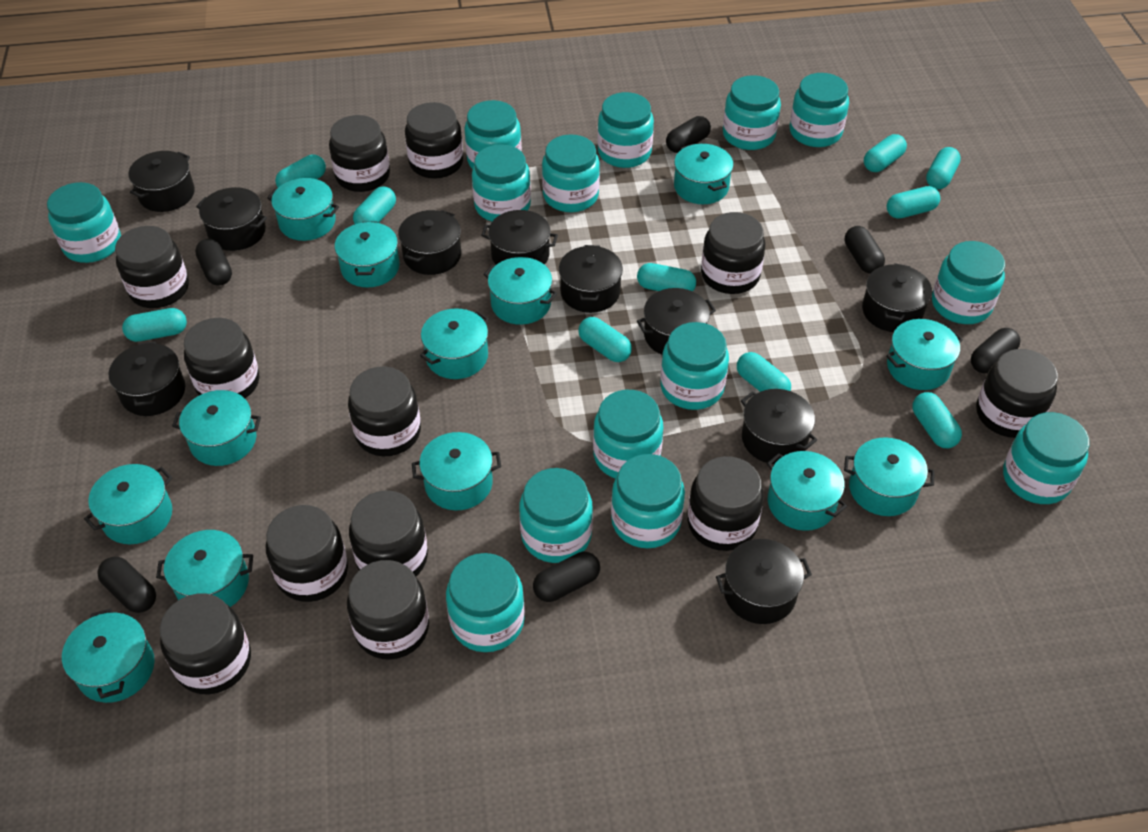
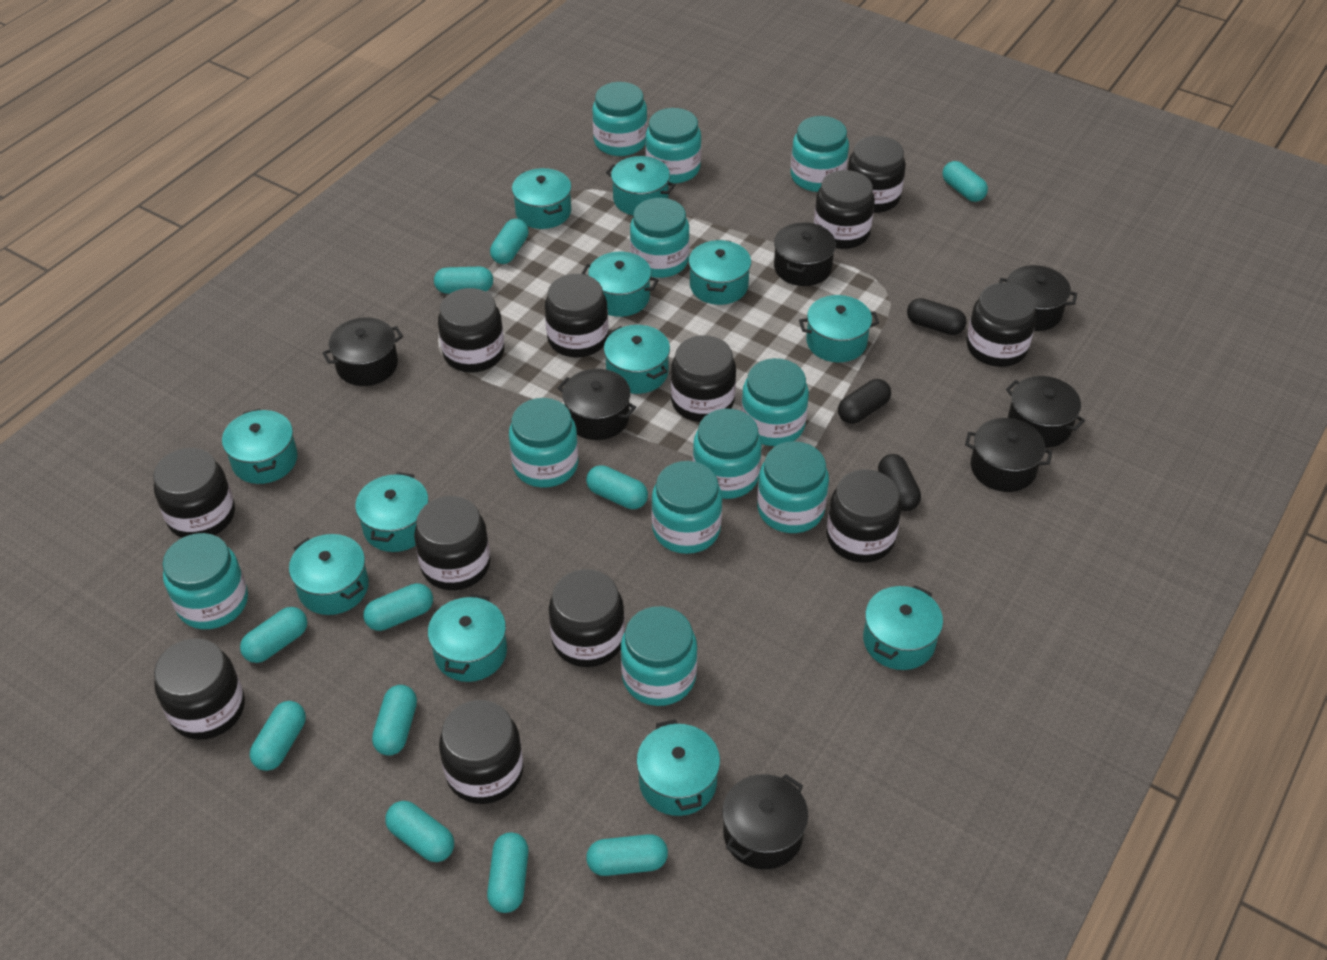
black capsule: [97,556,156,613] [195,239,232,286] [533,552,600,602] [666,116,711,153] [845,226,885,274] [971,328,1021,373] = 6 -> [838,379,891,424] [878,454,921,511] [907,298,967,335] = 3
black pot: [109,341,185,416] [128,151,195,212] [196,187,267,251] [398,210,461,275] [481,210,558,265] [559,245,623,313] [637,288,716,355] [716,539,812,624] [741,389,817,464] [862,263,932,332] = 10 -> [322,317,403,386] [558,369,636,440] [722,774,808,869] [774,222,836,286] [965,418,1052,492] [999,265,1077,331] [1006,376,1085,448] = 7
turquoise capsule: [122,308,187,342] [275,155,326,187] [353,186,396,224] [578,317,632,362] [637,263,696,291] [737,352,791,392] [864,134,907,172] [887,186,940,219] [912,392,962,448] [926,147,961,190] = 10 -> [240,607,308,663] [250,701,306,771] [363,583,433,631] [372,685,417,756] [385,801,454,862] [434,267,493,294] [487,833,529,913] [490,219,529,264] [586,465,648,509] [586,834,668,876] [942,161,988,202] = 11
turquoise jar: [47,182,121,263] [446,553,525,652] [464,100,522,169] [472,144,531,221] [519,468,593,563] [542,134,600,212] [593,390,663,479] [597,92,654,168] [611,454,685,548] [660,322,729,410] [723,75,781,150] [790,73,849,147] [932,241,1005,324] [1003,412,1090,504] = 14 -> [163,533,248,629] [509,398,578,488] [592,82,647,156] [621,606,697,706] [630,198,690,278] [645,108,701,183] [651,461,722,554] [693,409,762,499] [741,358,809,446] [757,441,829,533] [791,116,849,192] = 11
turquoise pot: [62,608,154,703] [84,464,172,544] [156,530,253,607] [172,390,261,466] [267,178,339,241] [335,222,400,287] [412,432,501,511] [420,309,489,379] [483,257,558,325] [674,144,733,204] [767,451,847,531] [844,437,935,516] [886,319,963,390] = 13 -> [222,409,298,484] [289,534,369,615] [355,472,429,552] [428,594,507,682] [512,168,571,229] [582,252,659,317] [604,325,670,394] [606,156,675,215] [636,719,720,816] [689,240,751,305] [799,295,879,362] [863,585,943,670] = 12

